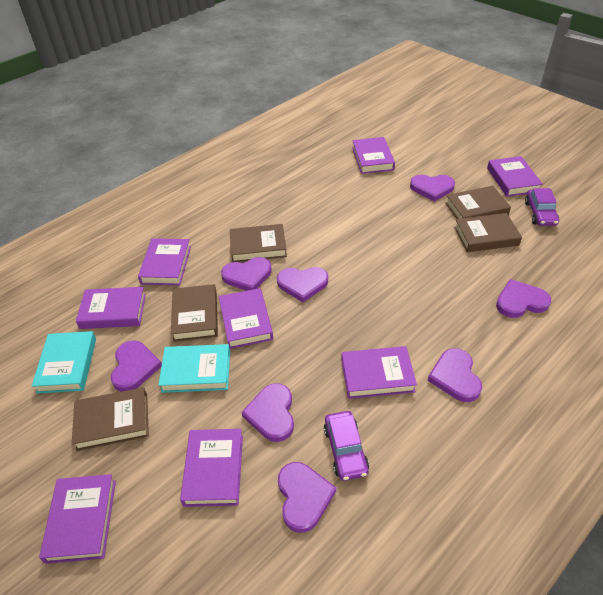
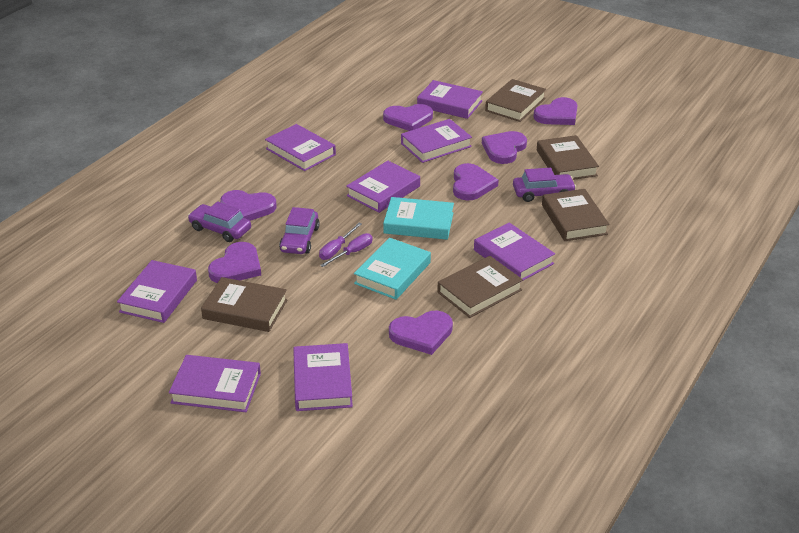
purple car: [324,411,369,481] [525,188,559,226] = 2 -> [188,201,251,242] [279,207,320,254] [513,168,576,202] = 3
purple heart: [111,340,162,392] [221,257,272,291] [241,383,294,442] [277,267,328,302] [278,462,336,533] [410,175,455,202] [428,348,482,402] [496,279,551,318] = 8 -> [208,242,261,283] [220,190,277,221] [383,104,433,131] [389,311,453,355] [453,163,499,201] [482,131,527,164] [533,97,577,125] = 7
purple screwdriver: none = 0 -> [319,223,362,260] [320,233,373,267] = 2

